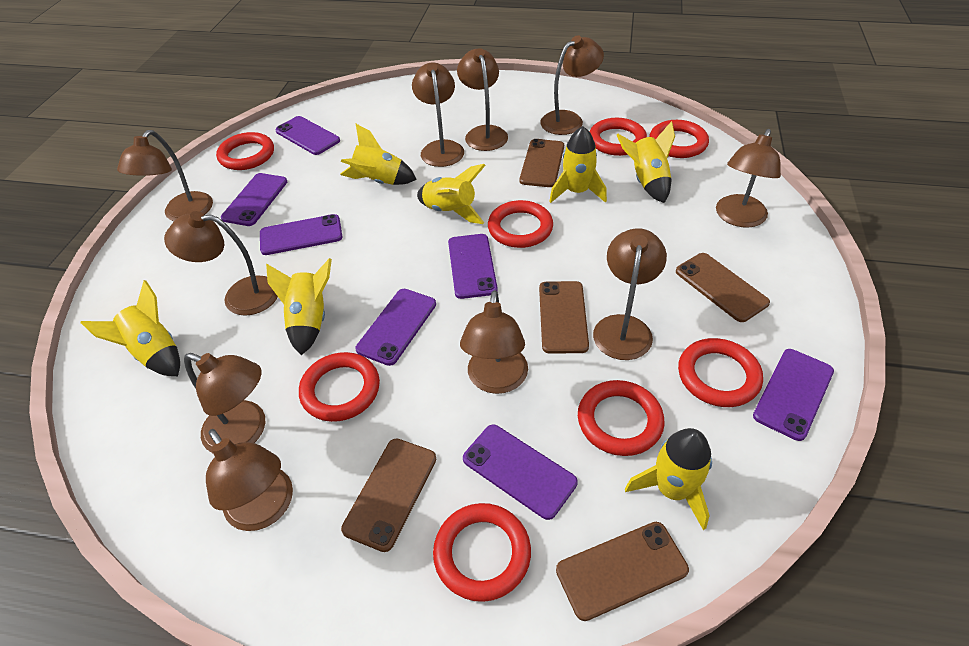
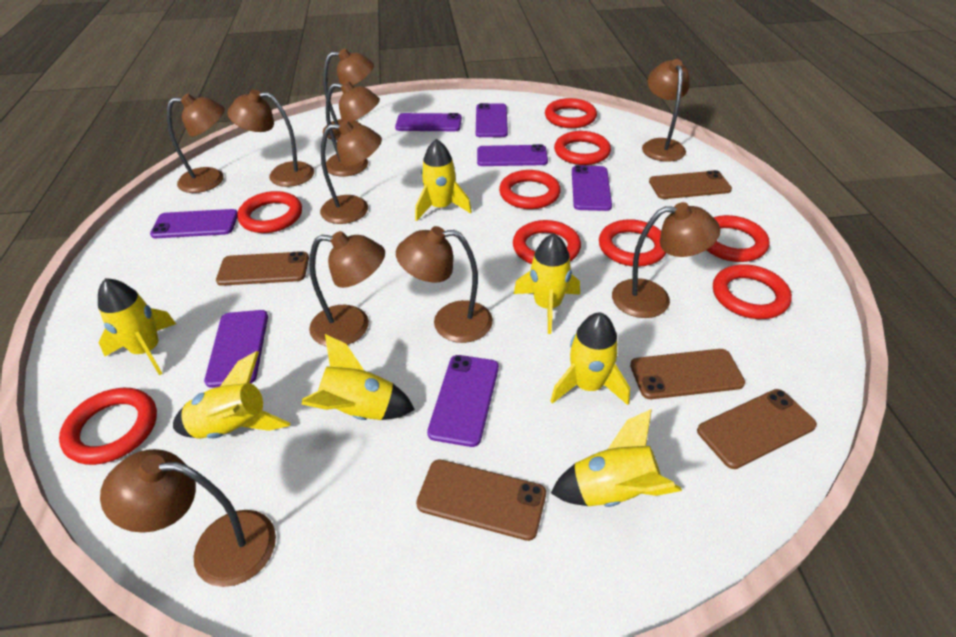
red ring: [216,132,274,170] [299,352,380,422] [433,503,531,602] [488,200,553,248] [578,380,665,456] [590,118,647,156] [649,120,709,158] [678,338,763,407] = 8 -> [59,388,157,465] [237,191,302,233] [499,170,561,209] [513,220,581,264] [545,98,597,128] [554,131,611,165] [599,219,666,267] [707,215,770,262] [713,264,792,319] = 9

